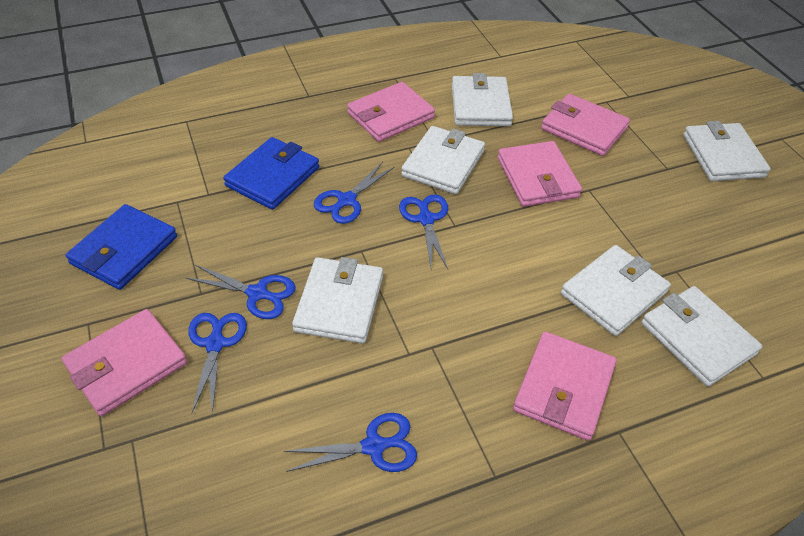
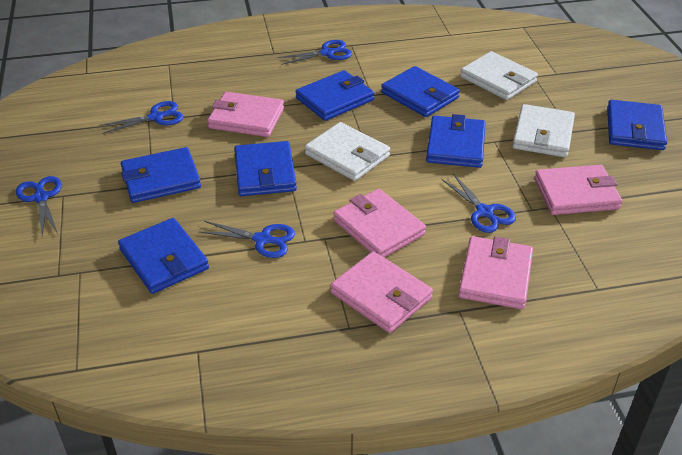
blue wallet: [66,204,177,290] [223,137,319,210] = 2 -> [118,218,209,294] [121,147,201,203] [234,141,297,196] [296,70,374,121] [381,66,460,117] [426,114,486,168] [607,100,667,150] = 7
white wallet: [292,257,383,344] [401,126,485,194] [452,73,513,126] [561,245,671,336] [641,286,763,387] [683,121,770,181] = 6 -> [305,122,390,181] [460,51,538,100] [512,104,575,157] = 3

